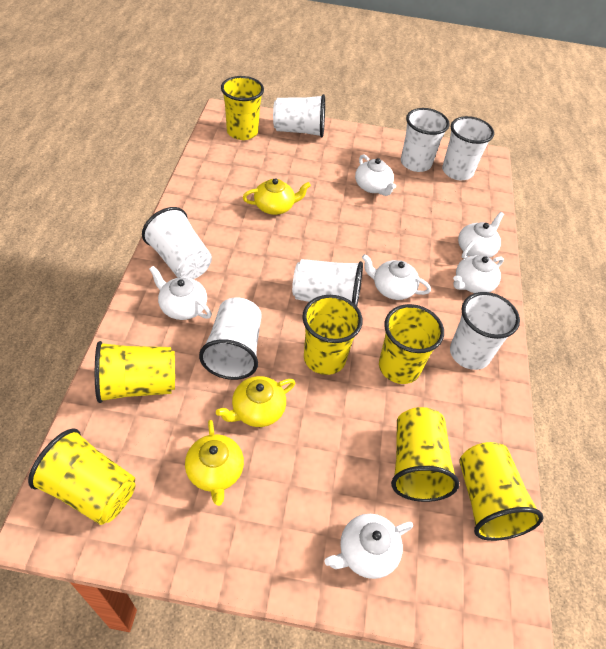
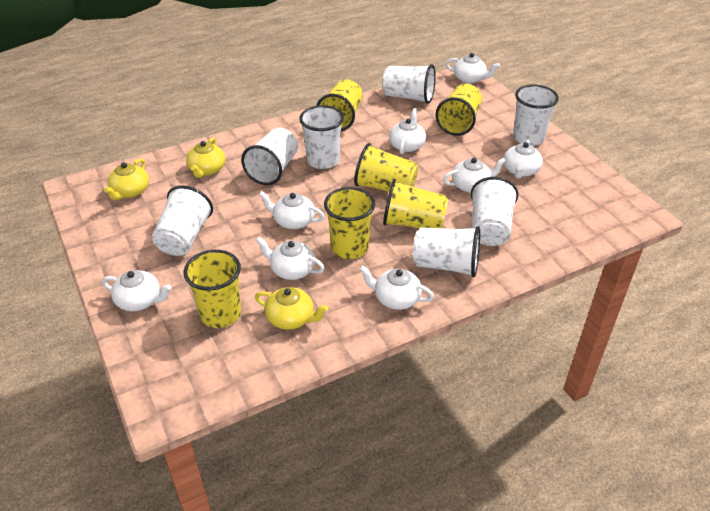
white teapot: [149,266,212,320] [324,514,413,579] [355,154,396,196] [362,254,431,300] [453,255,504,293] [458,212,504,259] = 6 -> [102,270,171,311] [256,237,325,280] [259,191,325,229] [359,265,434,310] [389,108,426,154] [443,158,506,193] [446,53,500,84] [504,139,543,179] = 8
yellow cup: [28,428,135,525] [95,341,175,403] [221,76,264,140] [302,295,363,375] [379,304,444,384] [391,407,459,502] [459,442,543,541] = 7 -> [184,250,241,328] [317,79,363,131] [324,187,375,259] [354,143,418,192] [383,179,449,228] [436,84,482,136] = 6

